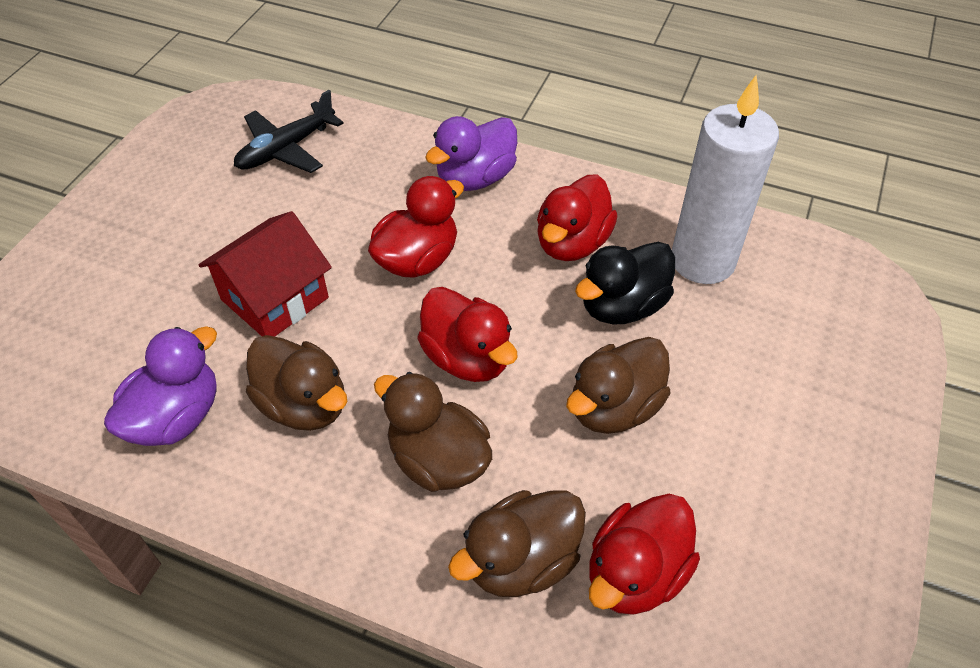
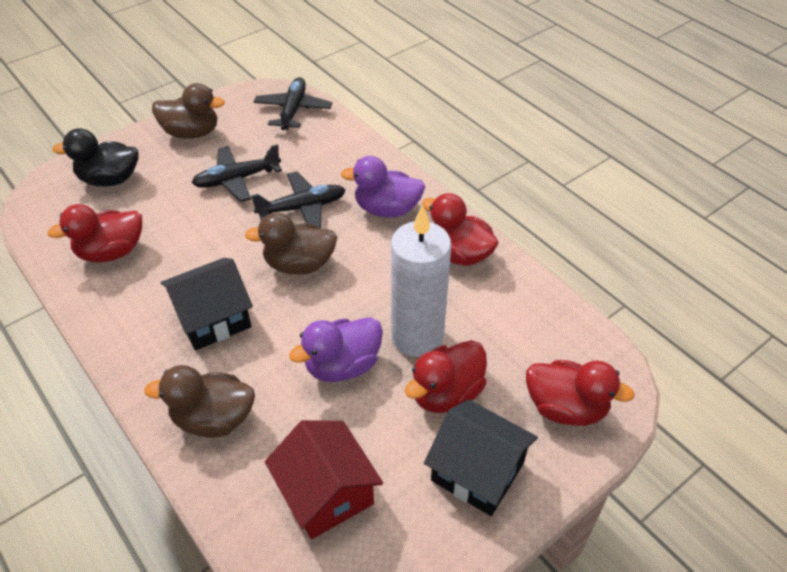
black house: none = 0 -> [161,258,253,351] [424,399,538,516] = 2
black plane: [234,90,344,173] = 1 -> [192,144,282,202] [251,171,345,229] [254,77,332,130] = 3
brown duck: [246,335,347,431] [374,372,492,492] [448,490,586,597] [566,337,671,434] = 4 -> [144,365,255,438] [152,83,225,139] [245,212,337,275] = 3

